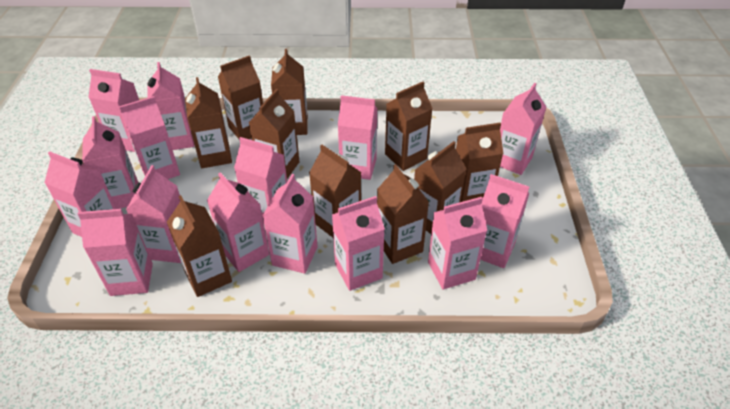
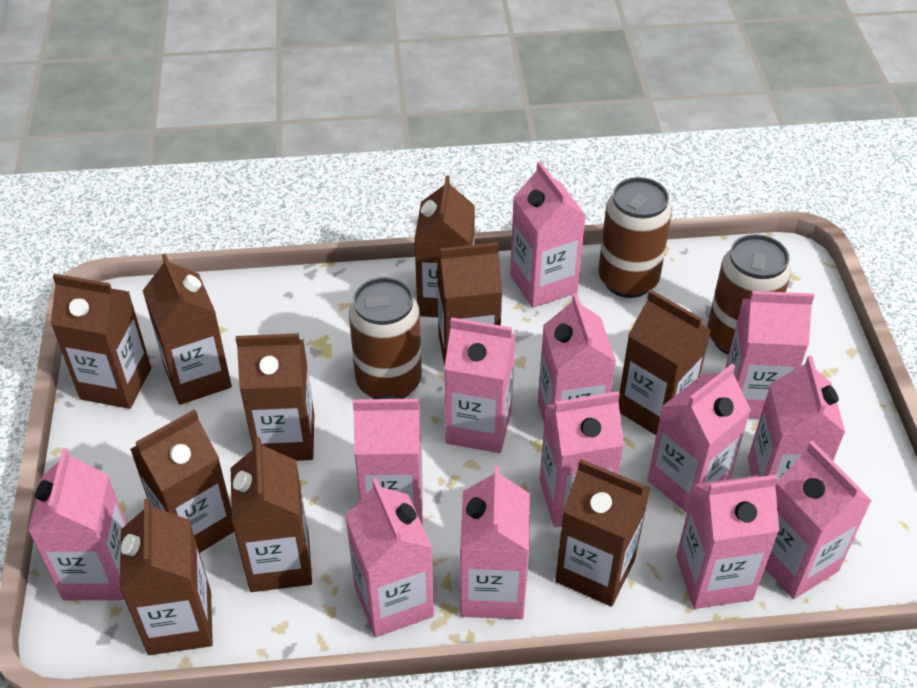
brown can: none = 0 -> [349,277,422,399] [599,177,672,298] [707,234,791,355] = 3
pink carton: [44,152,116,237] [78,209,153,296] [82,116,138,209] [88,69,139,152] [119,96,180,179] [126,165,181,263] [147,62,194,150] [207,172,269,272] [234,137,287,223] [263,174,318,274] [332,196,385,291] [338,95,377,180] [428,197,487,290] [480,174,529,268] [500,83,546,175] = 15 -> [28,448,126,600] [345,478,434,637] [353,396,423,524] [444,317,516,453] [460,466,530,619] [510,161,586,308] [538,293,616,423] [540,391,624,527] [647,364,751,513] [676,475,779,609] [725,291,814,419] [748,356,846,484] [765,441,872,599] = 13

